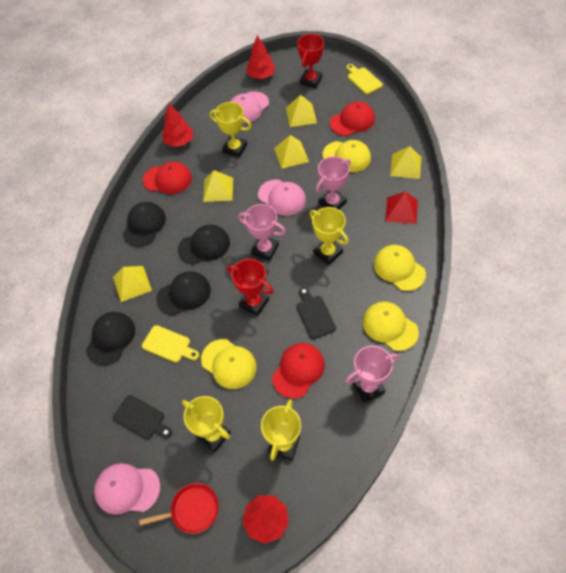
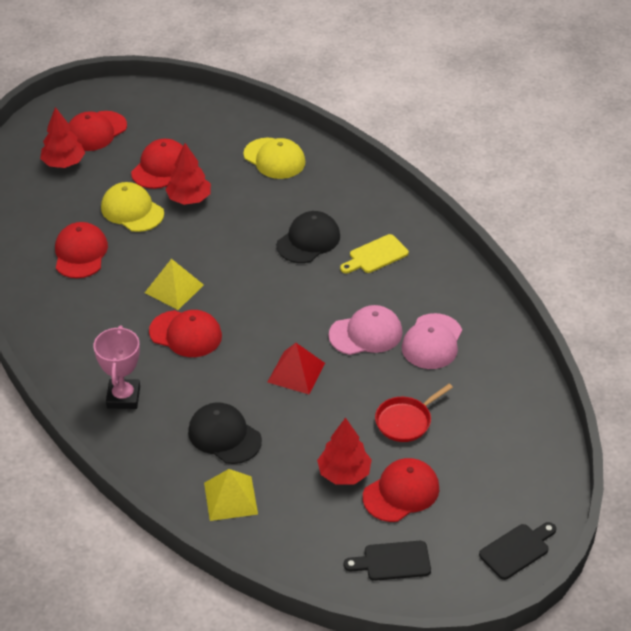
black cap: [86,312,135,365] [123,202,166,247] [156,271,211,315] [178,225,230,265] = 4 -> [188,402,262,464] [276,211,340,263] = 2
pink cap: [94,463,160,515] [230,91,269,123] [258,179,306,216] = 3 -> [328,305,402,355] [402,313,462,369] = 2
pink trophy: [238,204,286,261] [316,156,351,209] [345,346,399,403] = 3 -> [93,325,140,409] = 1
red cap: [143,162,192,194] [272,343,325,399] [330,101,375,136] = 3 -> [55,222,108,278] [69,111,127,151] [131,139,183,189] [149,310,222,357] [363,458,439,522] = 5
red trophy: [227,259,274,316] [297,34,324,88] = 2 -> none = 0
yellow cap: [201,339,257,389] [323,140,371,172] [363,302,419,351] [374,245,426,291] = 4 -> [101,182,164,232] [244,138,306,179] = 2
yellow cutting board: [142,325,199,362] [347,64,383,94] = 2 -> [340,234,409,273] = 1
yellow pyramid: [113,266,152,302] [203,170,233,202] [274,135,309,169] [286,95,317,127] [390,146,421,179] = 5 -> [145,259,204,310] [204,469,258,521] = 2
yellow trophy: [182,396,231,452] [210,102,251,157] [261,400,301,461] [310,207,349,265] = 4 -> none = 0

